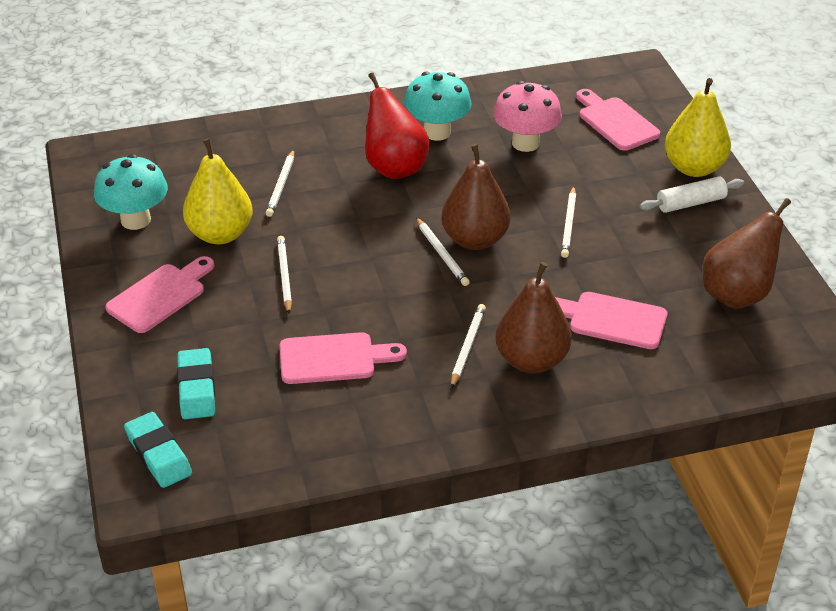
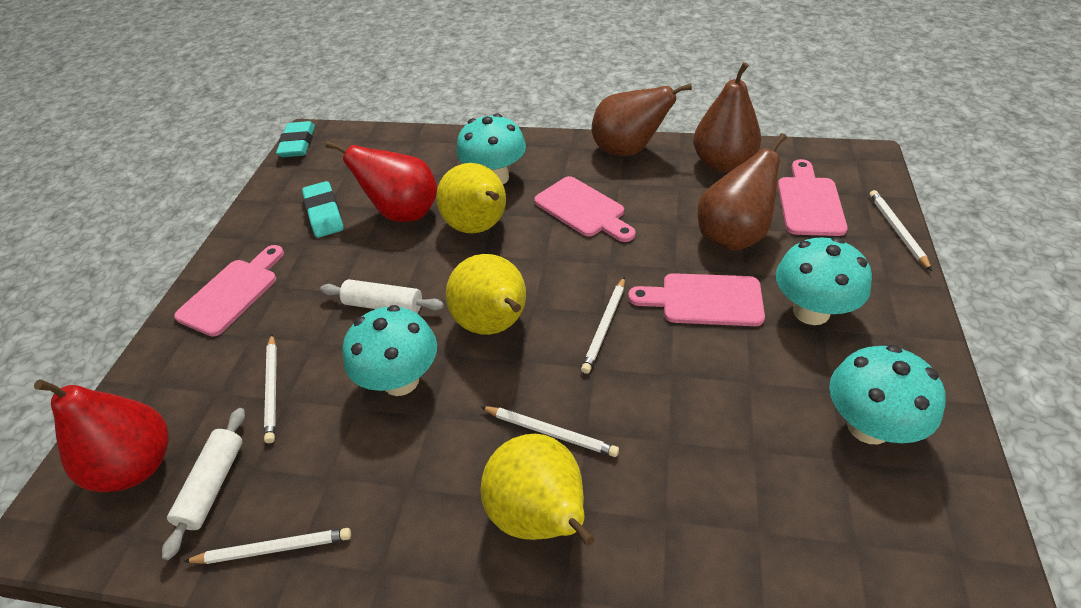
pink mushroom: [493,81,562,152] = 1 -> none = 0
red pear: [365,73,429,179] = 1 -> [34,380,169,492] [326,141,437,222] = 2
turquoise mushroom: [94,154,168,230] [404,72,471,141] = 2 -> [342,305,437,396] [457,114,526,184] [776,237,872,325] [829,345,946,444] = 4
white rolling pin: [640,176,744,213] = 1 -> [162,408,245,560] [320,279,444,313] = 2
yellow pear: [183,138,253,244] [665,78,731,177] = 2 -> [436,163,506,234] [446,254,526,335] [480,434,595,546] = 3

